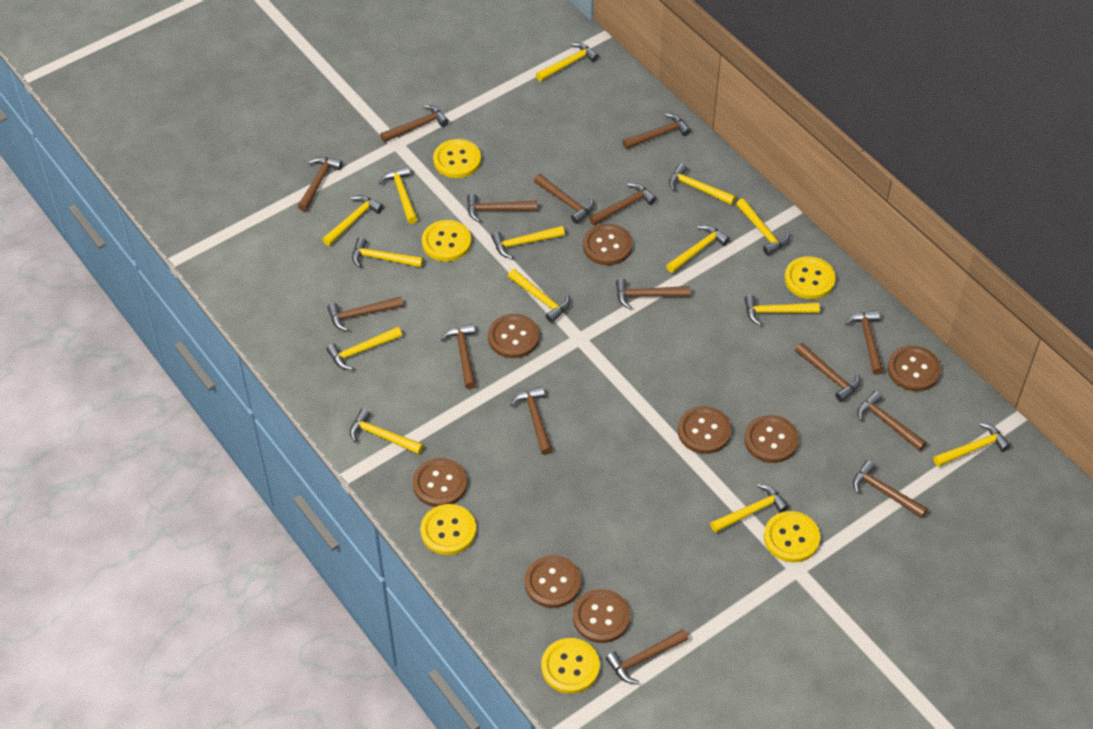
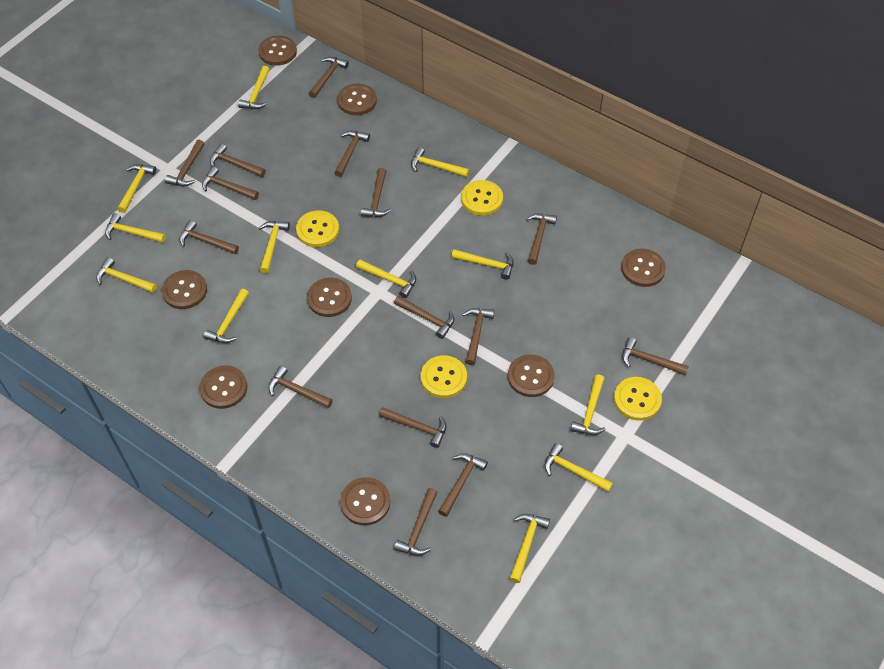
yellow button: [421,504,476,555] [422,220,471,262] [433,139,481,178] [541,638,600,694] [764,511,820,563] [784,256,836,299] = 6 -> [296,210,339,247] [421,355,467,398] [461,180,503,216] [614,377,662,421] = 4
yellow hammer: [322,195,383,246] [326,327,402,370] [349,409,424,454] [352,237,423,268] [379,166,418,224] [491,226,565,259] [508,269,570,323] [536,42,599,81] [666,225,730,273] [669,163,736,205] [710,484,789,533] [736,198,790,255] [744,295,820,326] [933,423,1011,467] = 14 -> [96,257,157,293] [105,213,166,243] [118,164,156,213] [204,289,249,343] [238,66,270,109] [259,221,290,273] [356,259,416,298] [411,147,469,177] [451,249,514,280] [510,514,550,583] [544,443,613,492] [571,375,605,435] = 12

